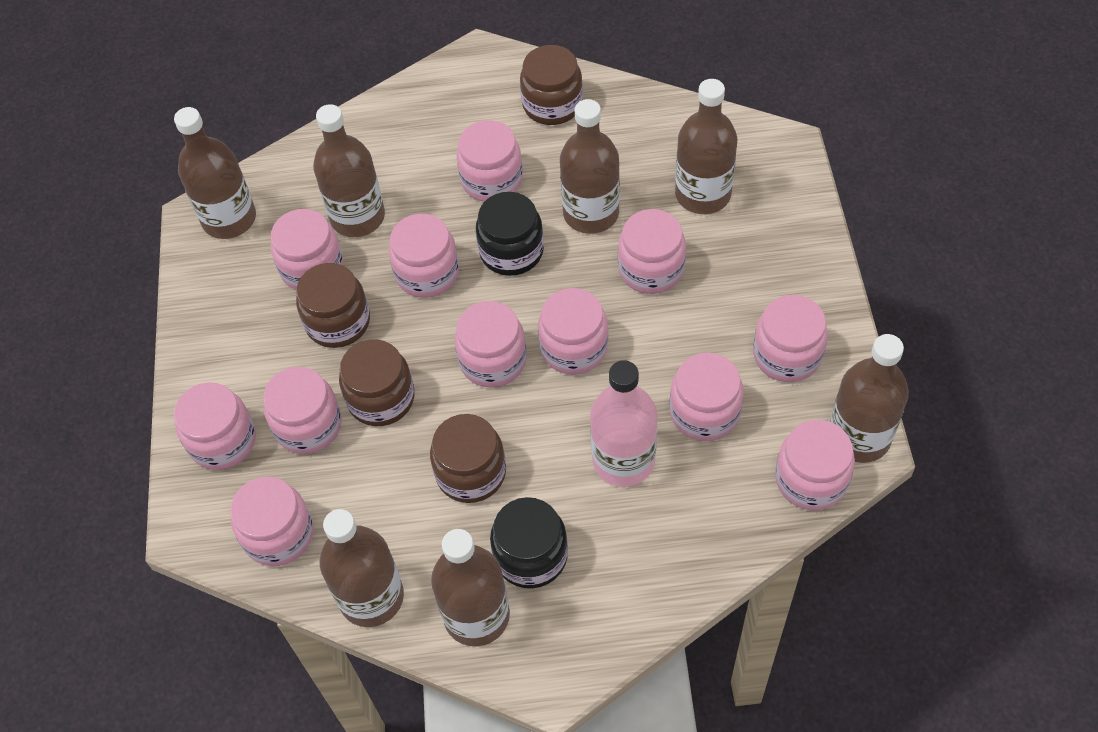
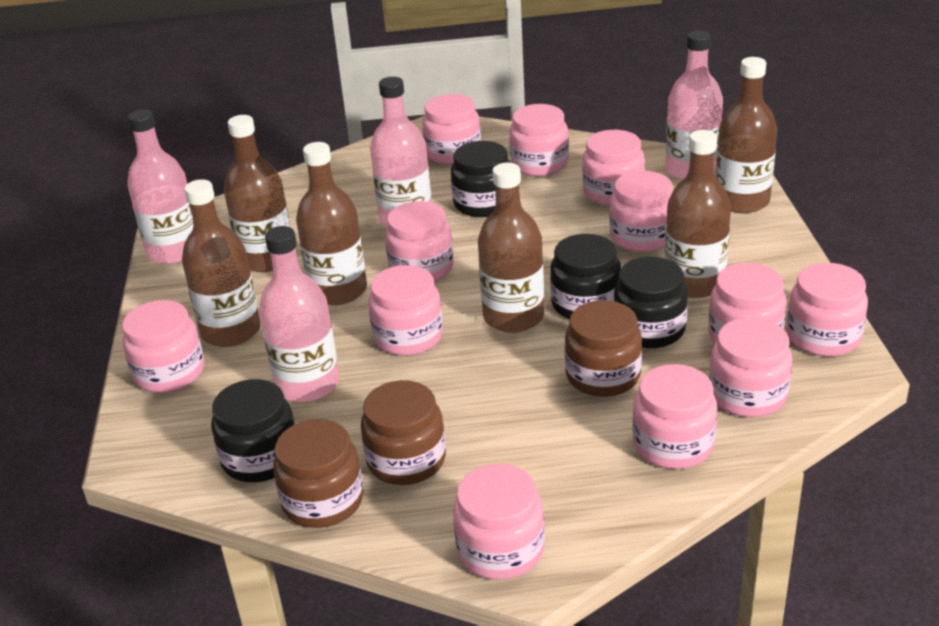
black jar: [476,192,544,276] [490,497,568,589] = 2 -> [211,379,295,482] [451,141,510,217] [550,234,621,319] [613,257,688,348] = 4
brown bottle: [174,107,256,239] [313,104,385,237] [320,509,404,627] [431,529,510,646] [560,99,620,234] [675,79,737,214] [830,334,909,463] = 7 -> [182,179,261,347] [224,115,291,272] [296,142,367,305] [478,163,544,333] [665,130,731,298] [715,57,777,213] = 6
brown jar: [296,263,370,348] [339,339,415,426] [430,414,506,503] [520,45,583,125] = 4 -> [273,419,363,528] [361,380,446,485] [565,300,642,397] = 3
pink bottle: [590,360,657,487] = 1 -> [127,109,193,264] [259,226,339,402] [370,77,432,226] [666,31,723,180] = 4

